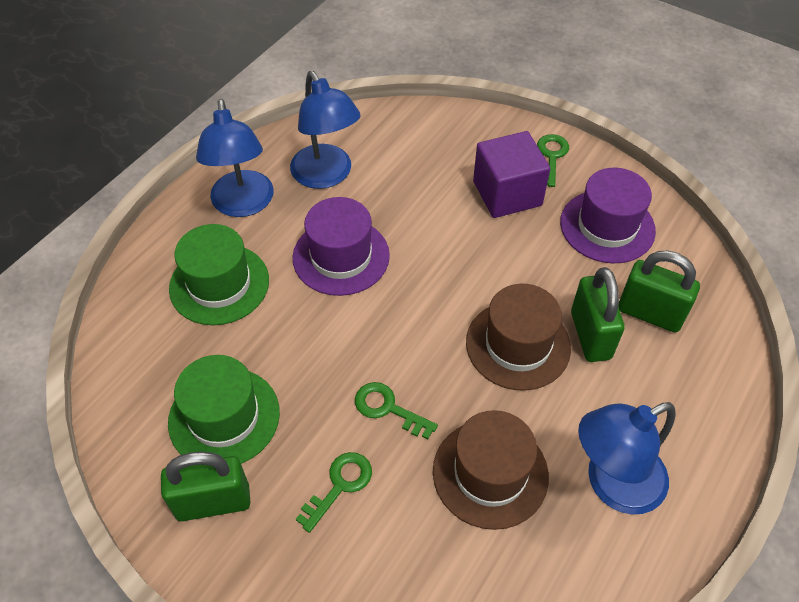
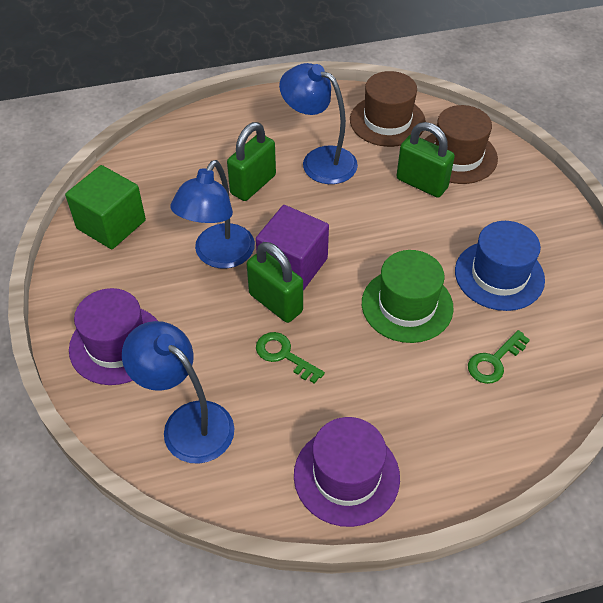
blue hat: none = 0 -> [455,221,545,311] = 1
green cube: none = 0 -> [65,165,146,249] = 1
green hat: [168,355,280,464] [169,224,269,325] = 2 -> [362,250,454,343] = 1
green key: [296,452,372,533] [355,382,438,439] [537,134,569,187] = 3 -> [256,332,325,384] [468,330,530,384] = 2

